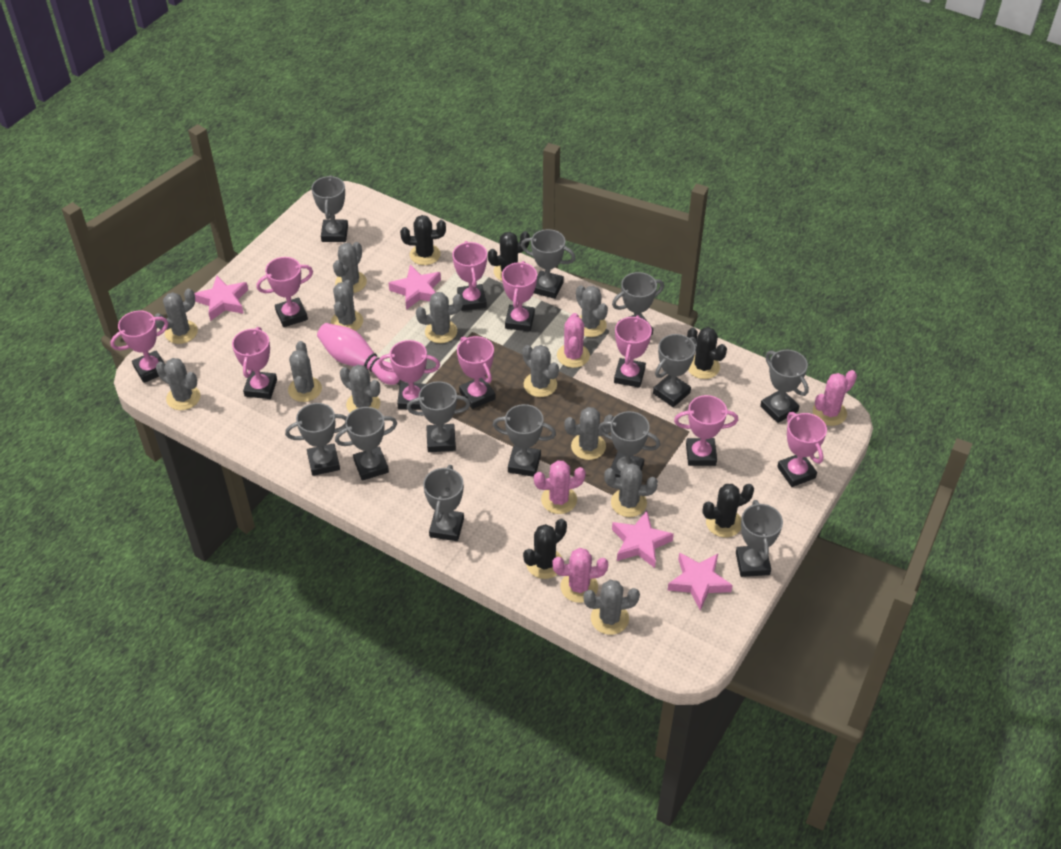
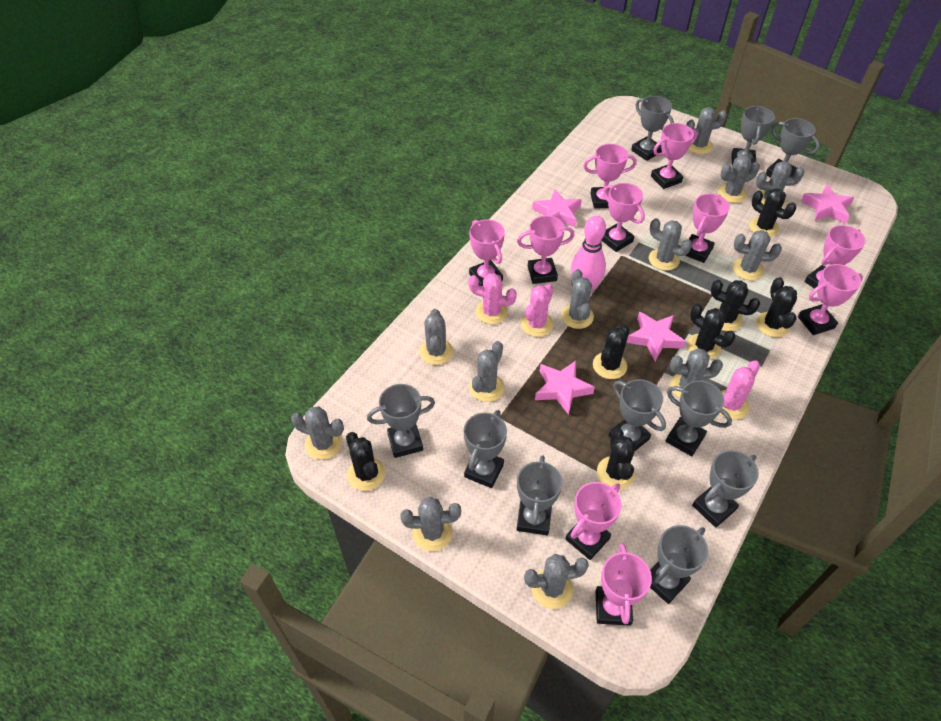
black cactus: [400,215,446,265] [488,231,530,281] [523,519,567,579] [687,327,727,379] [703,484,754,537] = 5 -> [346,432,385,491] [593,325,630,379] [597,428,636,490] [687,304,735,360] [711,280,760,331] [749,188,796,237] [756,277,797,337] = 7
grey trophy: [285,403,347,476] [311,175,348,242] [335,407,397,481] [407,381,470,452] [423,465,464,541] [493,404,556,477] [521,229,576,299] [598,411,660,478] [612,272,664,335] [653,334,696,407] [736,500,783,577] [760,350,809,423] = 12 -> [367,384,435,458] [464,410,507,488] [516,455,562,535] [608,379,666,452] [631,96,674,161] [650,525,708,604] [666,380,732,456] [692,450,759,528] [731,106,775,165] [766,118,820,177] = 10
pink cactus: [534,460,586,514] [552,548,608,603] [557,313,590,368] [813,370,857,426] = 4 -> [469,273,517,324] [521,284,554,337] [719,360,760,420] = 3

